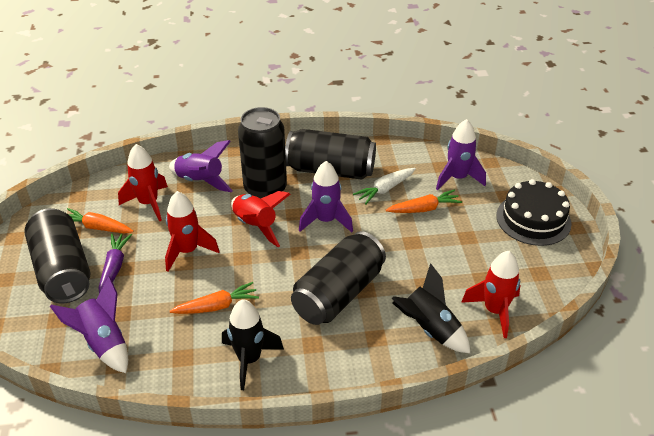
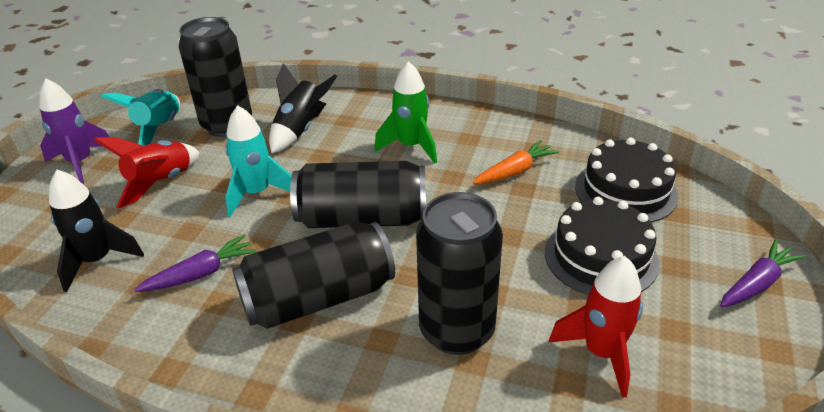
black cake: [496,179,572,246] = 1 -> [545,197,659,295] [575,138,678,223] = 2
green rocket: none = 0 -> [374,61,437,163] = 1
orange carrot: [67,208,133,233] [170,282,259,314] [386,190,462,213] = 3 -> [473,140,559,184] = 1
purple carrot: [99,233,132,294] = 1 -> [134,234,256,292] [720,240,806,307] = 2
purple rocket: [50,276,128,373] [169,140,233,192] [299,161,353,232] [436,119,486,190] = 4 -> [39,78,109,184] = 1
red rocket: [118,144,168,221] [165,191,220,271] [231,191,290,247] [461,251,521,338] = 4 -> [94,137,200,209] [549,256,643,398] = 2
turquoise rocket: none = 0 -> [101,89,180,146] [225,105,292,217] = 2
white carrot: [353,168,416,205] = 1 -> none = 0

